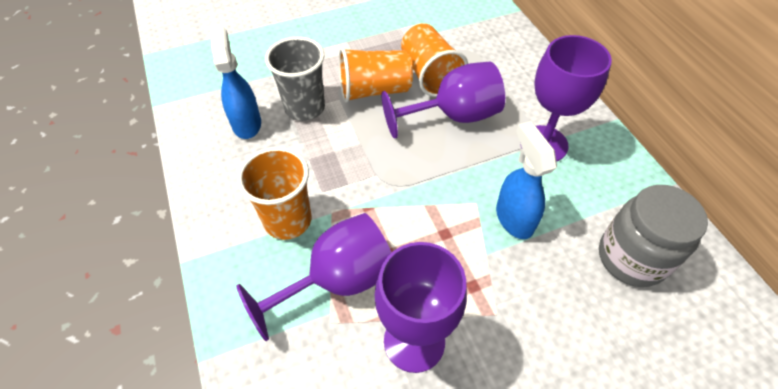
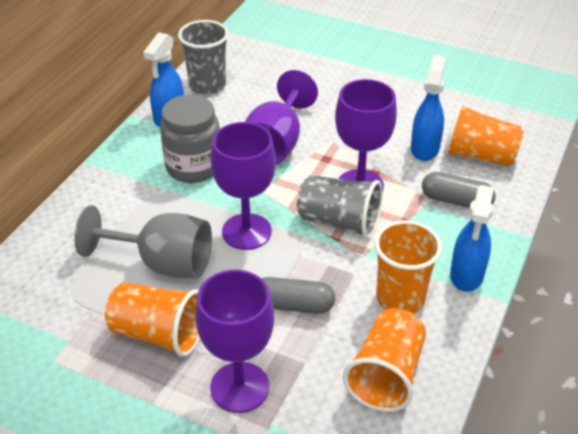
blue spray bottle: [211,27,261,139] [496,121,557,239] = 2 -> [143,32,184,127] [411,55,446,161] [450,185,494,292] = 3
grey capsule: none = 0 -> [262,277,335,314] [422,172,496,208] = 2
grey cup: [265,37,325,121] = 1 -> [178,20,229,95] [297,175,383,239] = 2
grey goblet: none = 0 -> [74,205,212,278] = 1
orange cup: [237,147,312,240] [339,47,413,103] [401,24,468,97] = 3 -> [105,282,200,357] [343,308,426,412] [374,220,442,314] [443,103,524,167] = 4

